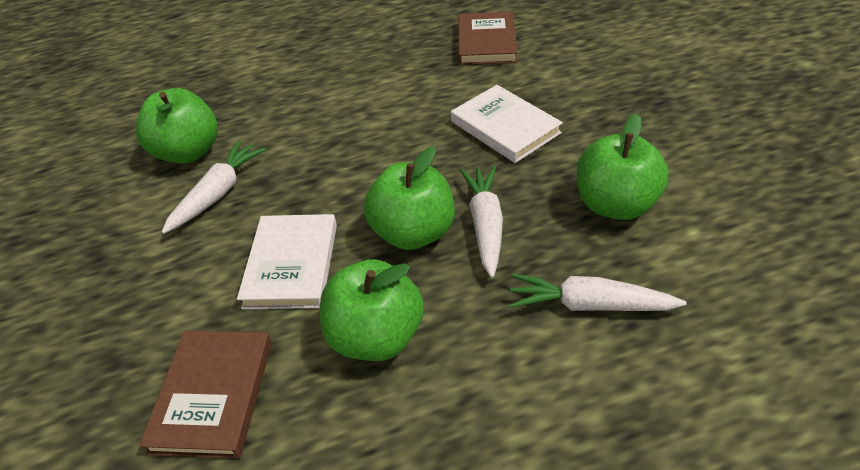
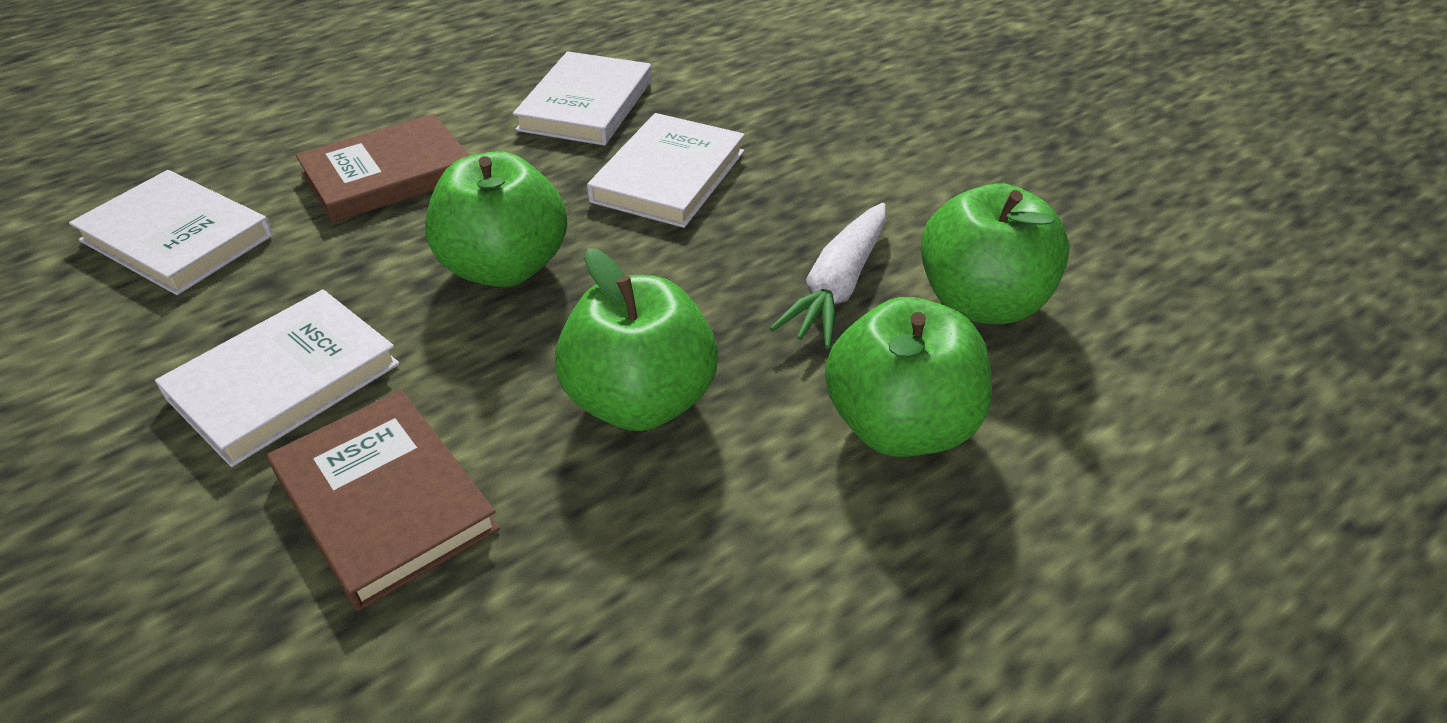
white book: [237,214,337,309] [451,85,563,163] = 2 -> [69,170,273,295] [155,290,400,467] [513,51,652,146] [587,113,745,228] = 4
white carrot: [162,141,266,234] [460,166,503,278] [509,273,686,311] = 3 -> [770,203,886,349] = 1

